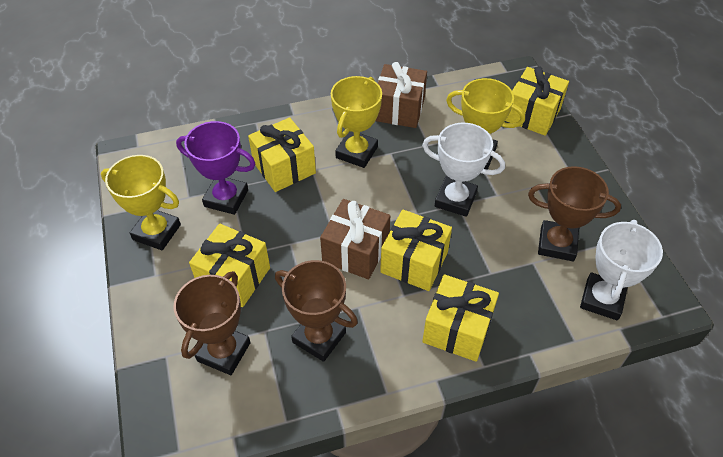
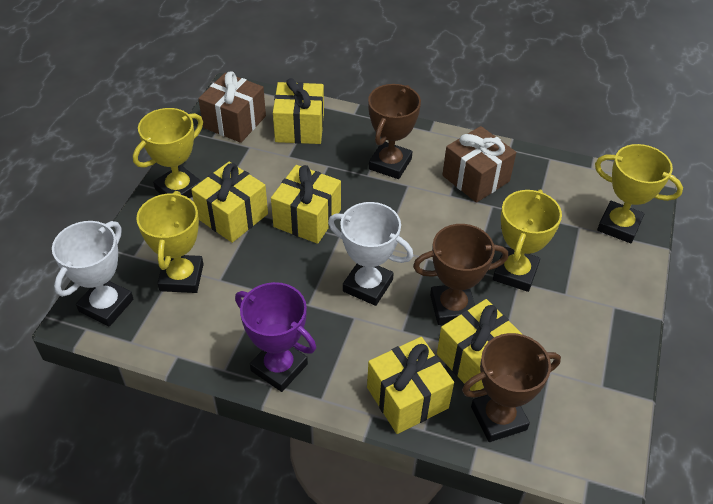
yellow trophy: [101,155,181,250] [331,76,382,168] [446,78,525,170] = 3 -> [133,108,203,198] [136,191,204,293] [493,190,562,292] [595,144,683,243] = 4

